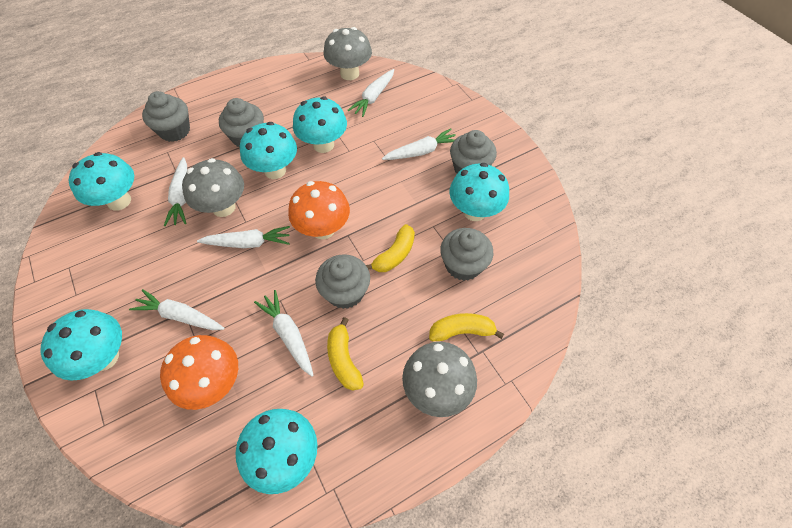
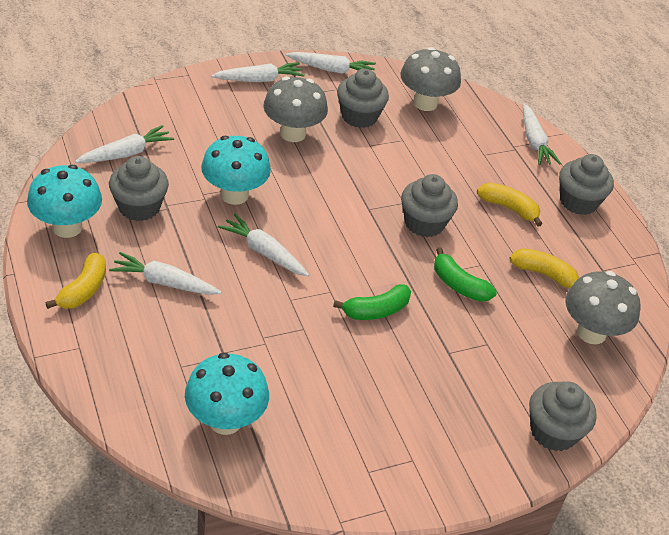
green banana: none = 0 -> [333,284,411,320] [434,248,497,302] = 2
orange mushroom: [160,335,238,410] [288,181,350,240] = 2 -> none = 0
turquoise mushroom: [40,309,122,381] [69,152,134,211] [235,409,317,494] [240,122,297,179] [293,97,347,153] [449,163,509,221] = 6 -> [27,165,102,238] [185,353,269,435] [201,136,271,205] = 3

